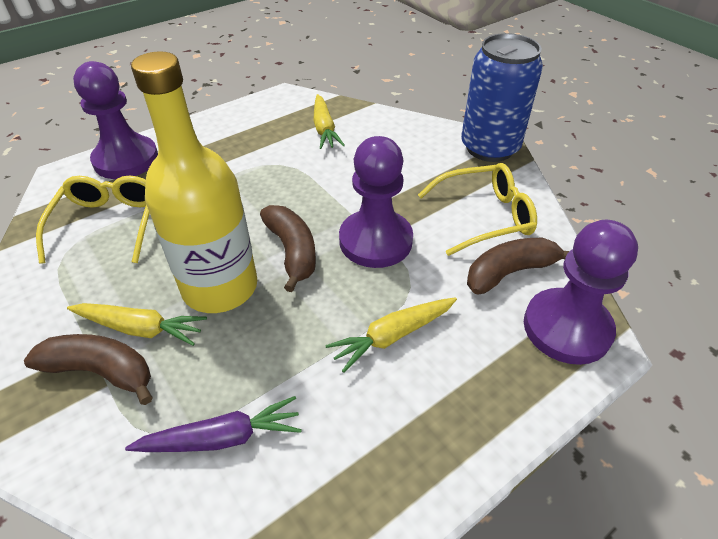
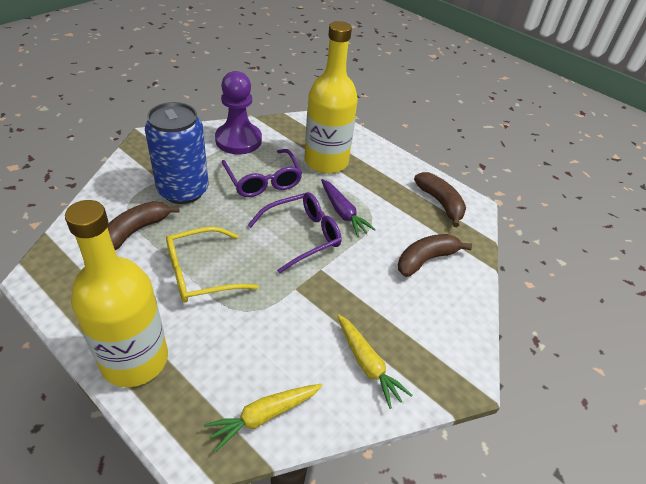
purple glasses: none = 0 -> [222,149,302,197] [248,192,342,274] = 2
purple pawn: [73,61,158,179] [339,136,413,268] [524,220,638,365] = 3 -> [215,71,262,155] = 1
yellow bottle: [131,51,257,313] = 1 -> [65,200,168,387] [304,21,358,174] = 2
yellow carrot: [67,303,207,346] [313,94,345,149] [325,297,457,373] = 3 -> [204,384,323,452] [337,314,412,409] = 2
yellow glasses: [36,176,150,264] [418,163,537,256] = 2 -> [166,227,259,303] = 1

